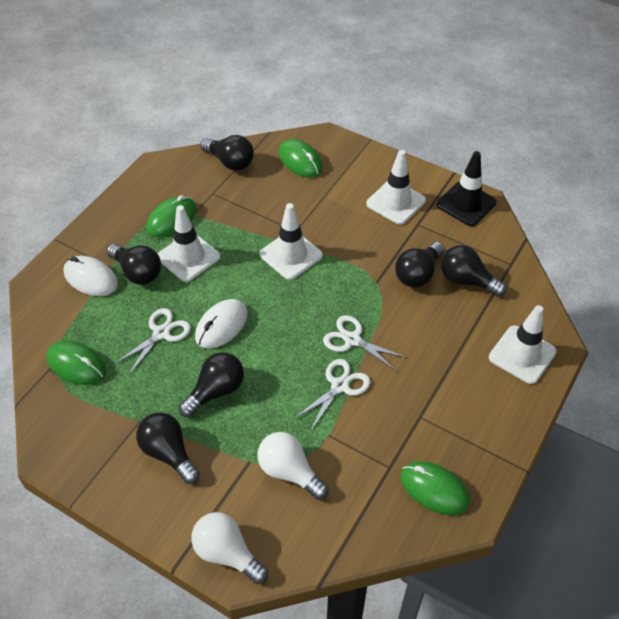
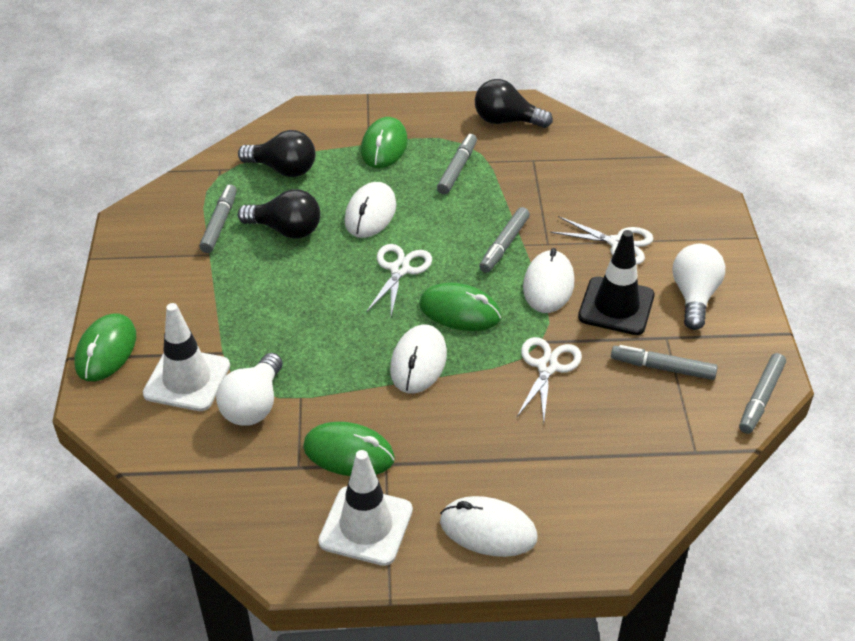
black light bulb: [106,244,161,285] [136,412,200,484] [179,352,244,417] [200,135,254,171] [395,242,445,288] [441,245,507,297] = 6 -> [238,130,315,177] [238,189,320,239] [475,79,553,128] = 3
grey marker: none = 0 -> [199,184,237,253] [437,134,477,194] [479,207,530,273] [611,345,718,380] [739,353,786,434] = 5
white mouse: [63,256,118,296] [195,299,248,349] = 2 -> [344,182,396,238] [390,325,447,394] [440,496,537,557] [523,248,574,313] = 4
white traffic cone: [158,205,220,282] [260,203,323,280] [366,150,426,225] [489,305,557,384] = 4 -> [143,303,230,411] [318,450,413,566] = 2

